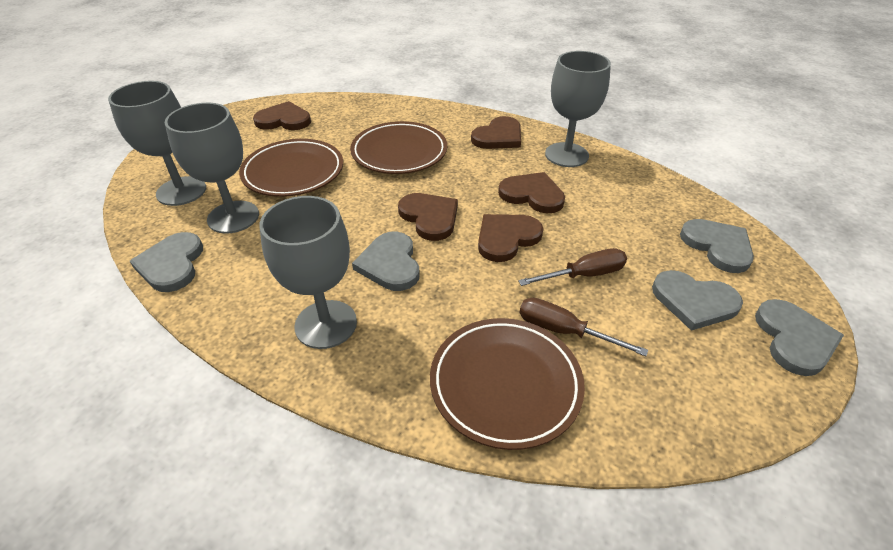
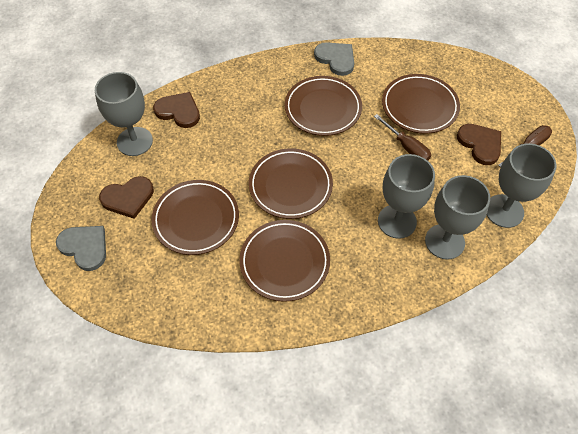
brown heart: [253,101,311,130] [398,193,458,241] [471,116,521,149] [478,214,543,262] [498,172,565,213] = 5 -> [99,176,154,219] [153,92,200,128] [457,124,501,165] = 3
brown plate: [239,139,343,197] [350,121,447,174] [430,318,585,450] = 3 -> [152,180,239,255] [239,220,330,302] [249,148,333,219] [285,76,362,136] [382,74,460,134] = 5
grey heart: [130,232,203,292] [352,232,420,291] [652,270,743,331] [680,219,754,273] [755,299,844,376] = 5 -> [56,226,106,271] [314,42,354,76] = 2

